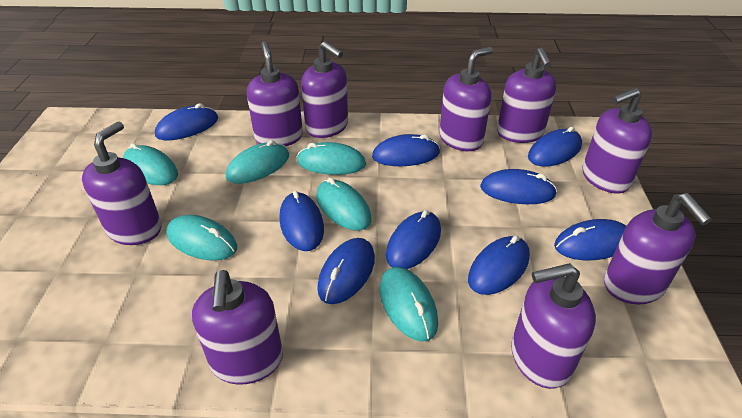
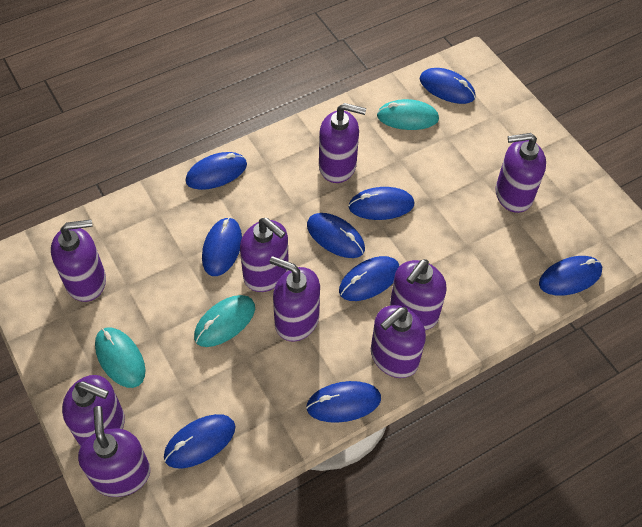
turquoise mouse: [123,143,178,185] [166,215,237,261] [226,140,289,184] [296,142,366,175] [316,178,372,230] [380,267,438,342] = 6 -> [95,327,146,388] [194,295,255,347] [377,99,439,130] = 3

